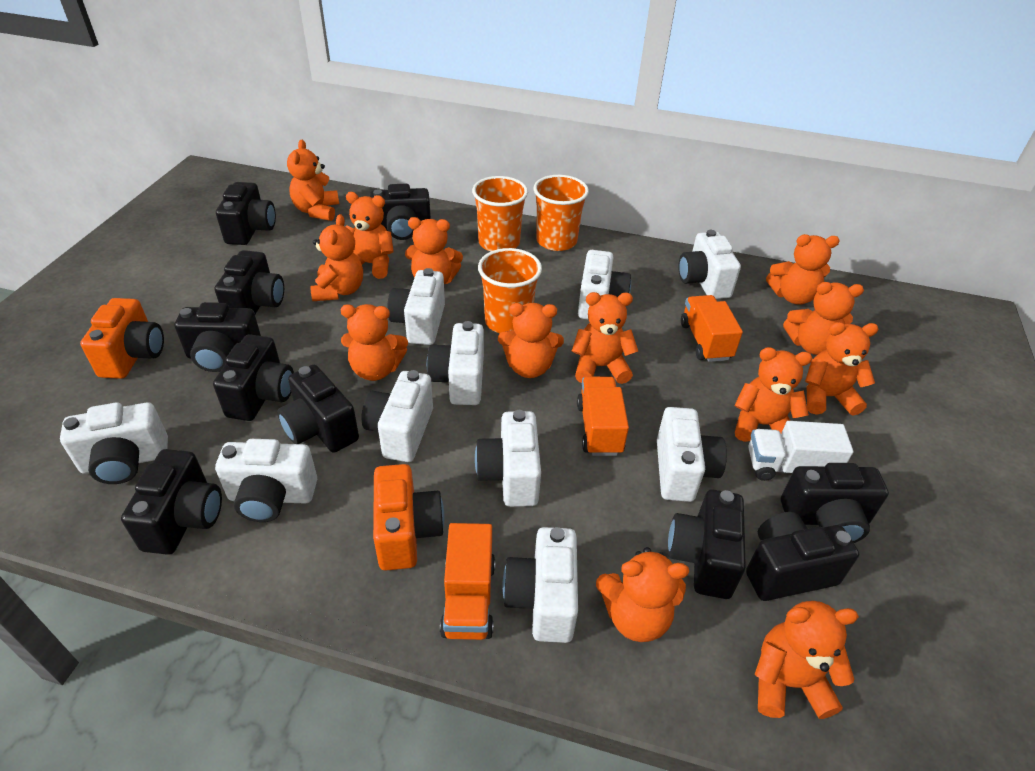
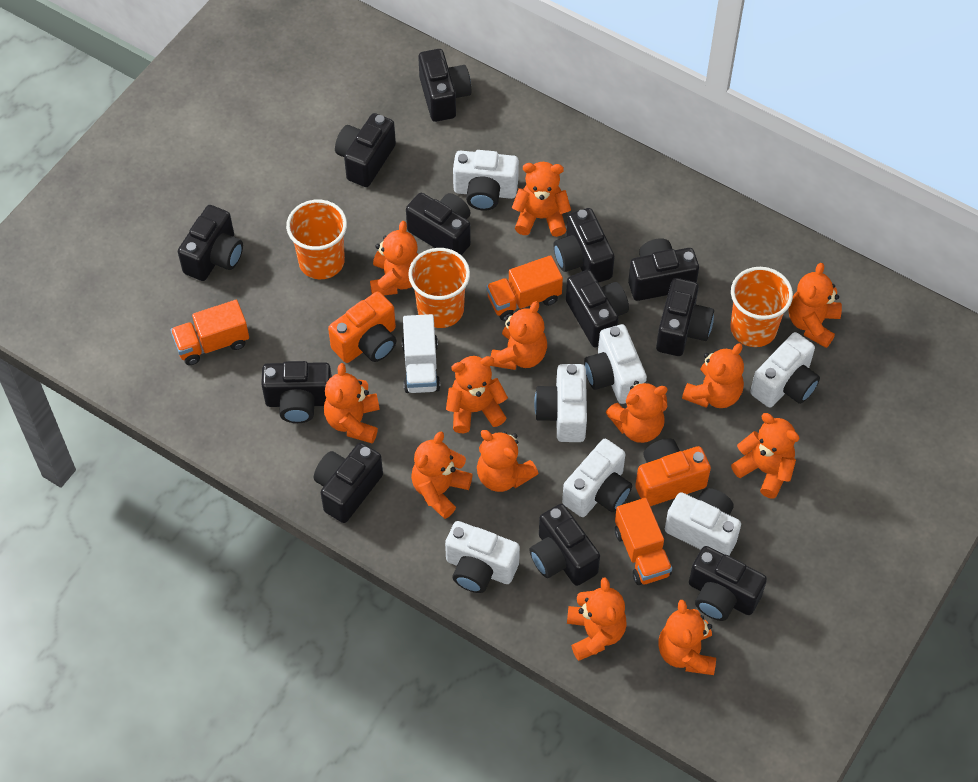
black camera: [121,449,222,555] [175,302,261,372] [213,334,294,421] [215,250,284,314] [216,182,276,245] [277,365,359,453] [370,183,431,240] [668,489,746,599] [746,512,859,601] [781,463,889,543] = 10 -> [178,205,243,281] [261,361,332,423] [314,443,383,523] [335,113,396,187] [406,193,471,255] [418,49,471,122] [529,504,600,586] [554,208,615,283] [566,270,629,347] [628,238,699,301] [656,278,714,356] [689,546,767,621] = 12
white camera: [60,402,168,484] [215,439,317,522] [362,370,433,462] [387,268,445,345] [427,321,484,405] [475,410,541,507] [503,527,578,643] [578,250,631,319] [657,407,727,502] [678,230,741,299] = 10 -> [445,521,520,593] [453,150,519,211] [534,364,587,442] [562,439,632,517] [584,324,647,404] [665,488,741,556] [750,332,820,407] = 7

